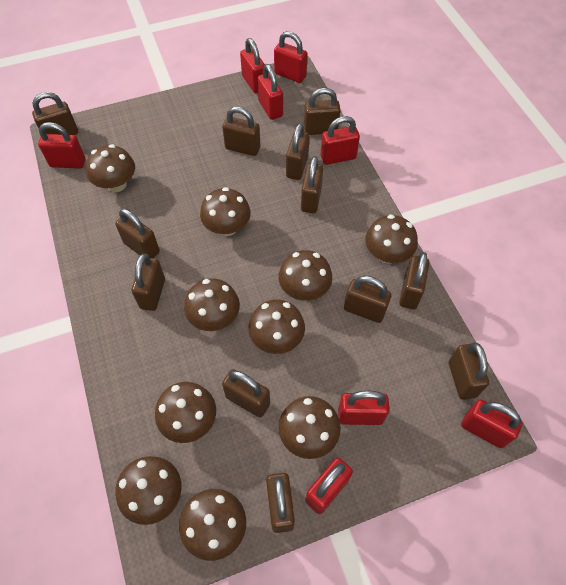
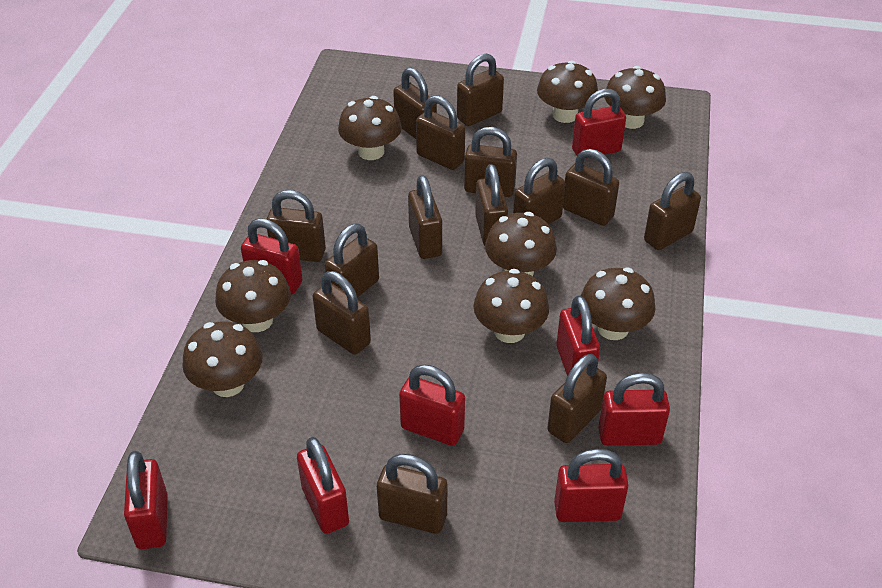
brown mushroom: [86,144,135,192] [115,456,182,525] [155,382,216,443] [179,489,246,561] [184,278,240,331] [200,187,251,236] [248,299,305,354] [278,396,341,459] [279,250,332,301] [365,214,418,264] = 10 -> [182,321,263,397] [215,260,291,332] [338,96,402,160] [473,269,549,343] [485,212,557,276] [537,60,598,123] [581,267,655,340] [604,66,666,129] = 8
brown padlock: [32,92,78,135] [115,209,160,258] [132,253,165,311] [222,107,260,156] [222,369,270,417] [266,473,295,533] [286,123,310,180] [301,156,323,213] [304,88,340,135] [344,276,391,323] [399,252,430,309] [449,342,489,400] = 12 -> [267,190,326,262] [313,271,371,355] [325,224,379,298] [377,454,447,534] [393,68,437,139] [408,175,442,259] [416,95,465,170] [457,54,504,126] [464,127,517,197] [475,164,508,246] [513,158,565,224] [547,354,607,443] [563,149,619,226] [644,172,701,250] = 14

